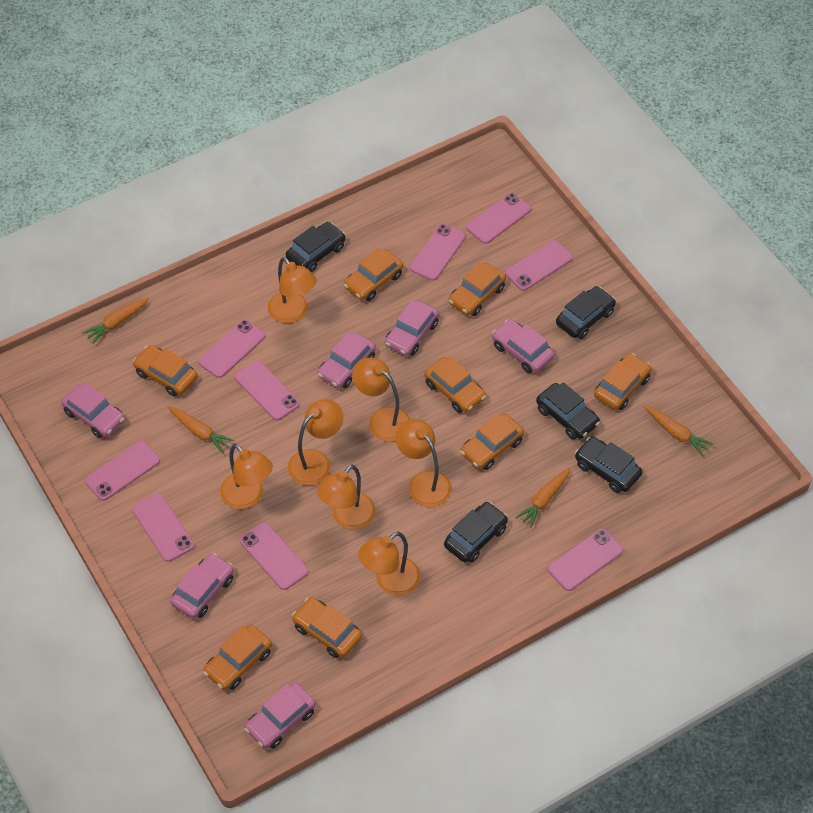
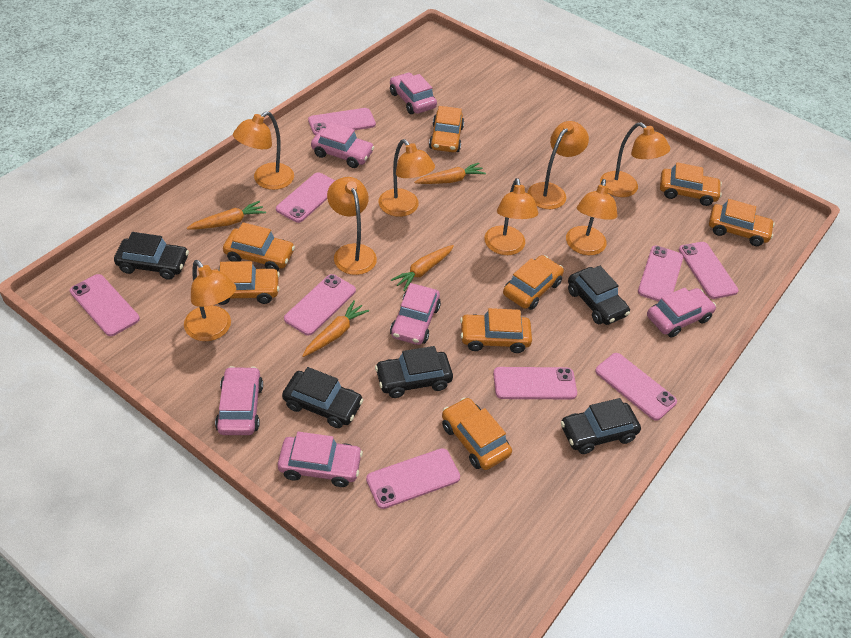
orange lamp: [220,444,273,509] [268,257,317,323] [288,399,343,486] [317,465,376,529] [352,358,410,442] [358,532,421,596] [396,419,452,507] = 7 -> [184,260,236,341] [233,111,294,190] [327,177,377,275] [378,139,435,217] [484,178,538,255] [527,121,589,209] [566,179,618,255] [600,122,670,197] = 8

